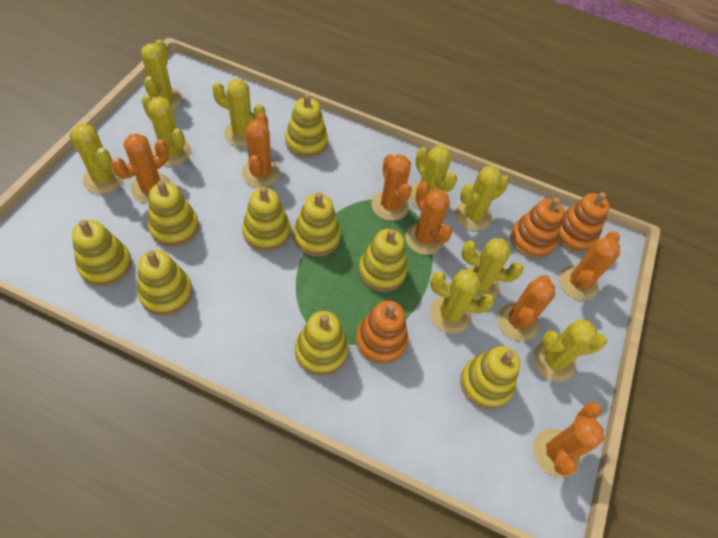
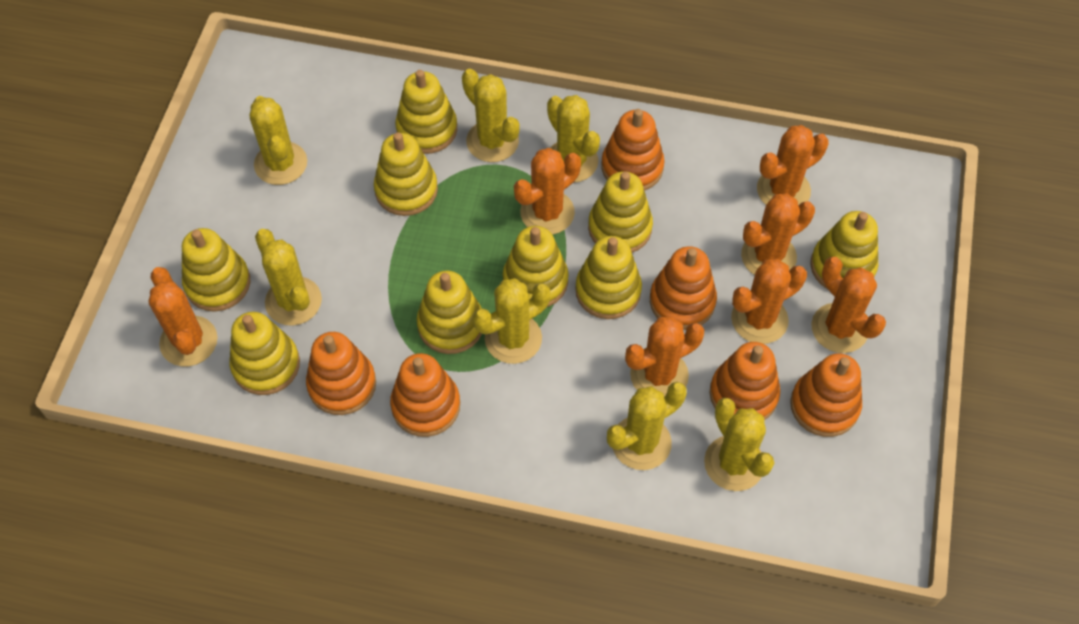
orange stacking toy: [355,300,408,365] [510,197,565,259] [558,192,610,253] = 3 -> [306,332,376,415] [390,353,460,437] [602,109,665,191] [650,246,717,330] [709,342,780,420] [790,353,862,437] = 6
yellow cactus: [69,124,124,194] [141,40,182,110] [142,94,191,166] [212,79,266,147] [410,146,457,209] [430,270,495,334] [455,166,509,231] [461,238,524,300] [533,319,607,382] = 9 -> [250,96,307,185] [255,229,322,326] [462,69,520,162] [473,278,550,364] [547,95,600,183] [607,382,687,470] [704,398,774,491] = 7

